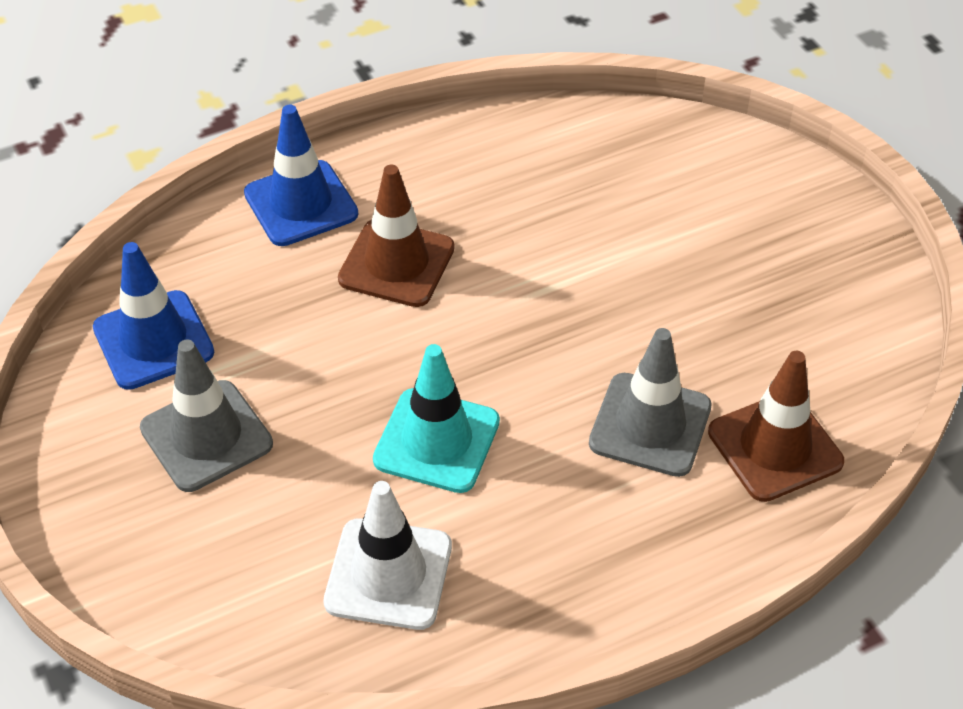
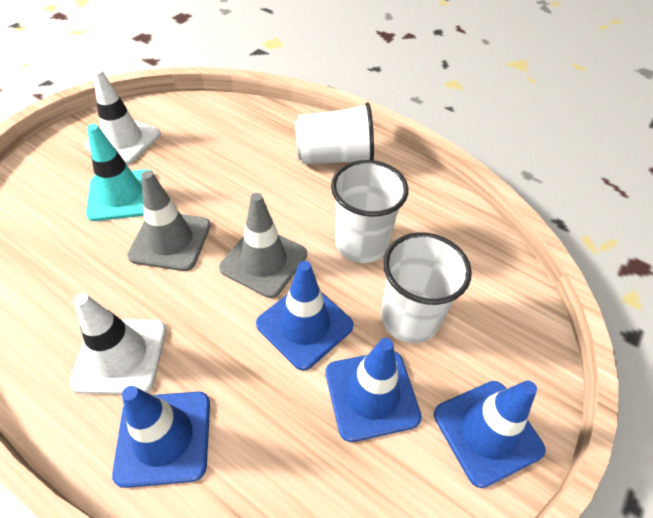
blue traffic cone: [93,242,214,390] [244,105,358,246] = 2 -> [112,386,210,488] [256,261,354,371] [325,338,422,442] [434,380,546,488] = 4
brown traffic cone: [338,165,455,307] [708,351,844,502] = 2 -> none = 0
white cup: none = 0 -> [295,102,374,164] [331,160,408,263] [381,232,472,343] = 3
white traffic cone: [323,481,452,630] = 1 -> [69,293,166,394] [84,69,161,164] = 2

